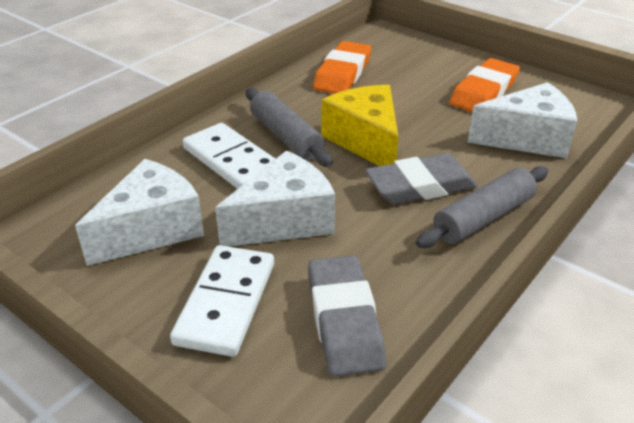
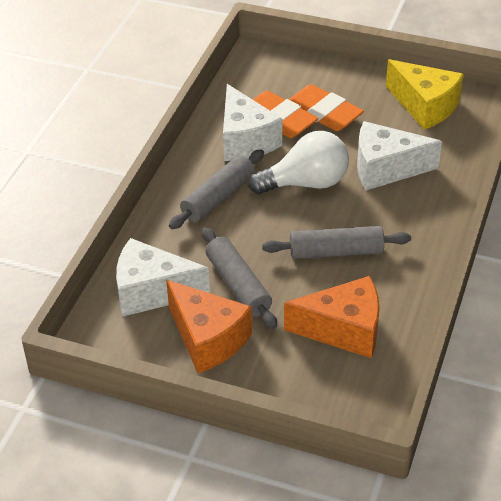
grey eraser: [308,255,386,377] [365,153,477,205] = 2 -> none = 0
grey rolling pin: [246,88,333,167] [416,166,548,248] = 2 -> [169,149,264,229] [202,227,277,329] [262,226,411,259] = 3
orange cheese: none = 0 -> [166,280,252,373] [284,276,380,358] = 2
white domino: [170,245,274,357] [183,123,276,189] = 2 -> none = 0
white light bulb: none = 0 -> [249,131,349,194] = 1

